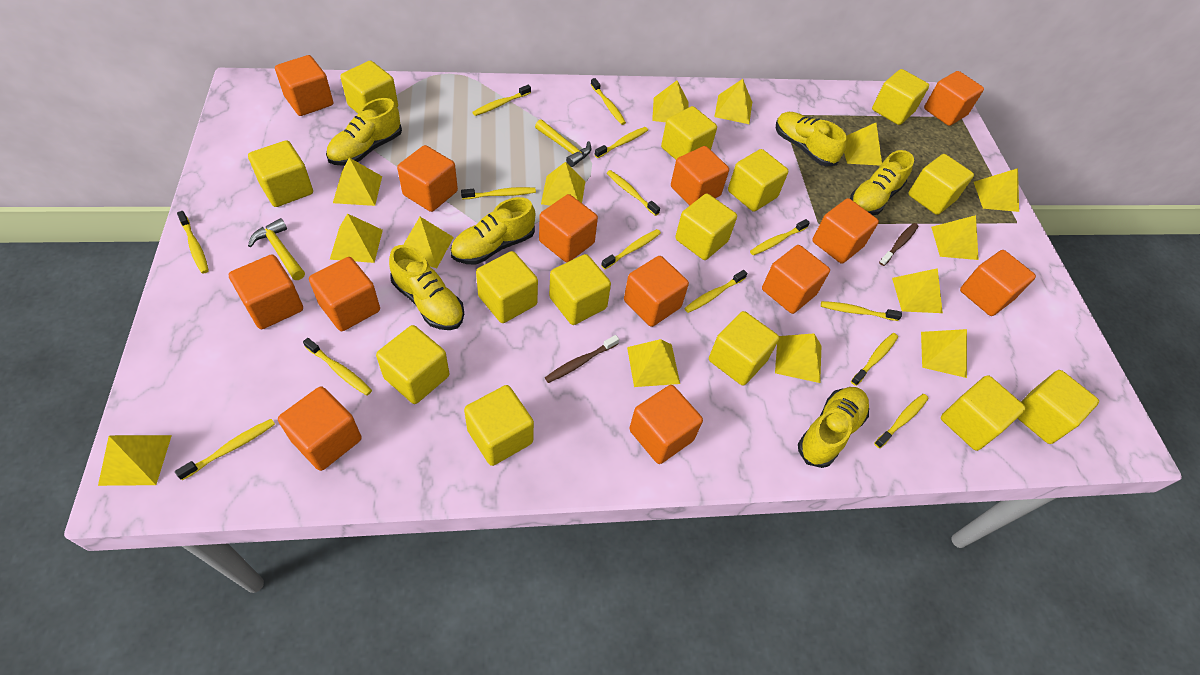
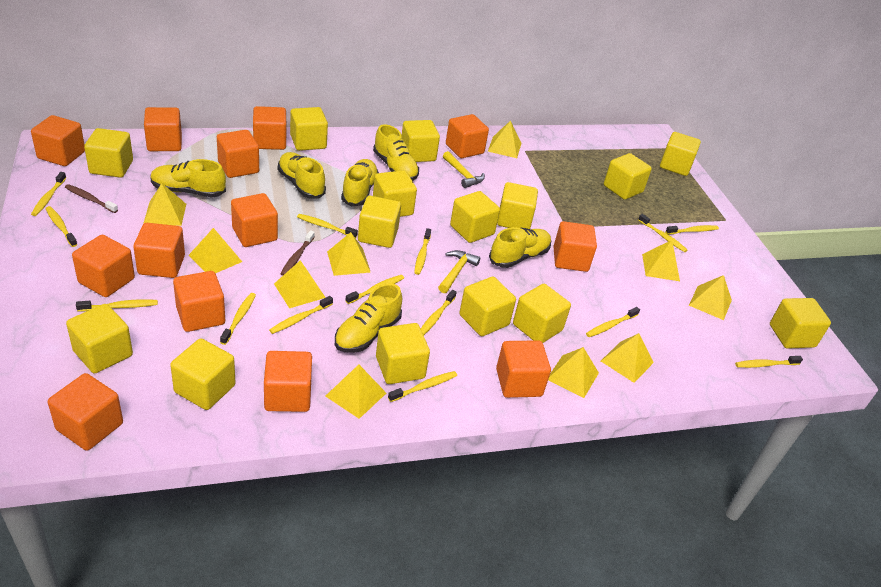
yellow cube: [248,140,313,207] [340,61,398,114] [376,325,449,404] [464,385,534,466] [476,251,538,323] [549,254,611,325] [661,106,717,160] [675,194,737,260] [709,311,779,386] [728,149,788,212] [872,69,929,125] [908,154,974,215] [941,375,1026,451] [1017,370,1099,444] = 14 -> [66,304,133,373] [84,128,133,178] [170,338,236,410] [290,107,328,151] [358,196,401,248] [373,170,417,217] [376,323,430,384] [402,120,440,162] [450,191,500,243] [459,277,516,336] [497,182,538,229] [513,284,571,343] [604,153,652,200] [660,132,701,176] [770,298,831,349] = 15
yellow pyramid: [98,435,172,486] [330,213,383,263] [333,158,382,206] [403,217,454,268] [541,162,585,206] [627,339,680,387] [652,81,688,122] [714,79,752,124] [775,333,821,383] [844,123,882,166] [892,268,943,313] [921,329,967,378] [931,215,979,260] [974,168,1019,212] = 14 -> [143,183,186,226] [188,228,242,273] [274,260,326,308] [325,364,386,419] [327,232,371,276] [488,120,522,158] [548,347,599,398] [601,333,654,383] [642,240,680,281] [689,275,732,320] = 10

